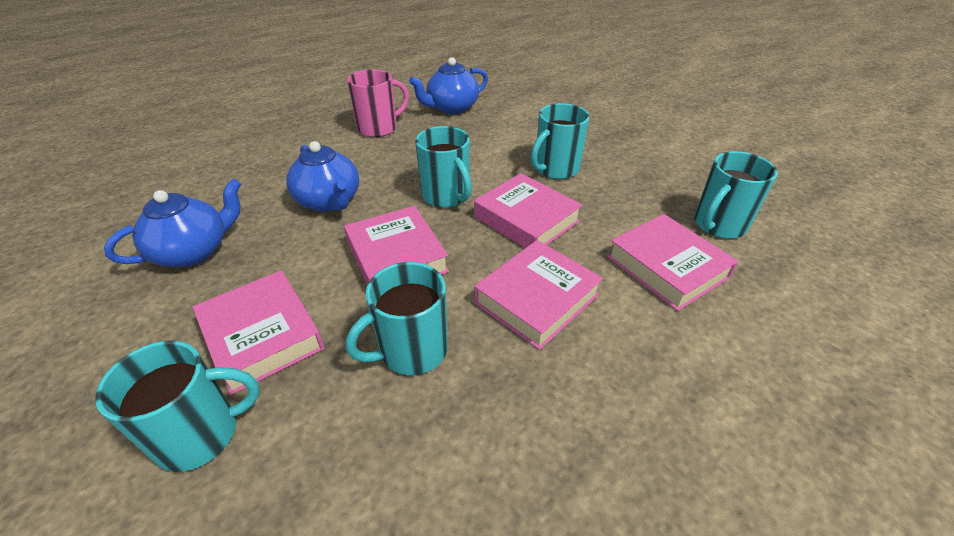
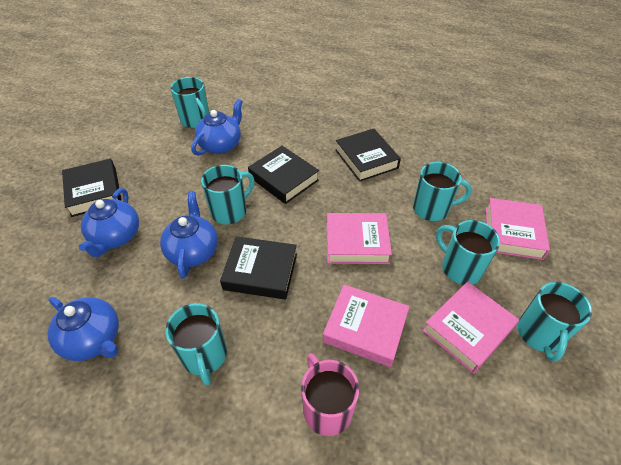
black book: none = 0 -> [62,159,122,217] [220,236,297,299] [248,146,319,204] [335,129,401,182] = 4
blue teapot: [104,179,241,267] [286,141,359,212] [409,57,488,114] = 3 -> [48,297,119,361] [79,188,139,257] [160,191,218,279] [191,99,243,156] = 4
pink book: [193,271,324,395] [344,206,449,285] [474,173,583,248] [474,240,603,350] [607,214,738,311] = 5 -> [323,284,409,367] [327,213,392,264] [423,282,519,373] [486,198,550,260] = 4
turquoise mug: [95,341,260,472] [346,262,448,375] [415,126,472,208] [531,103,590,179] [694,151,778,239] = 5 -> [166,303,227,385] [170,77,209,128] [201,165,254,224] [413,162,472,221] [436,220,500,285] [518,282,592,362] = 6

